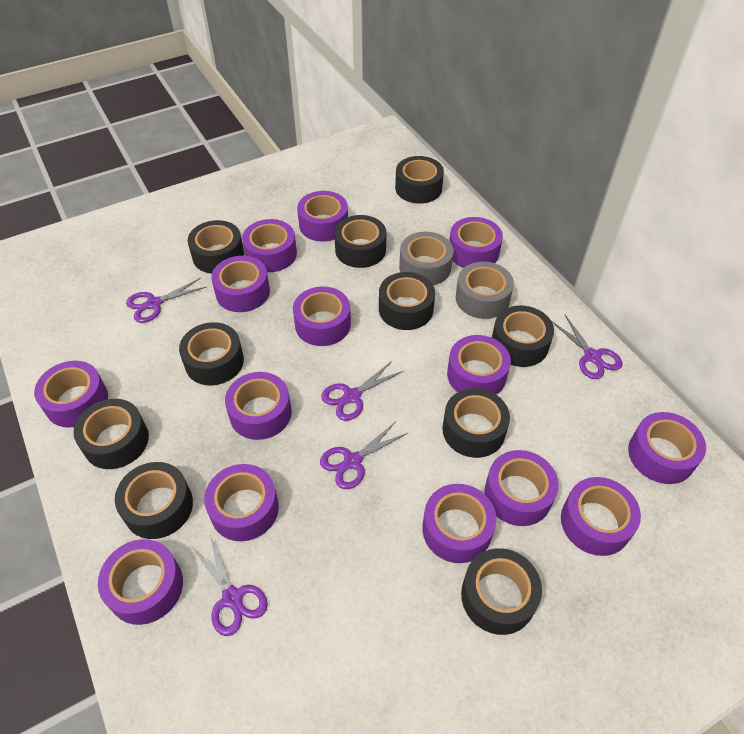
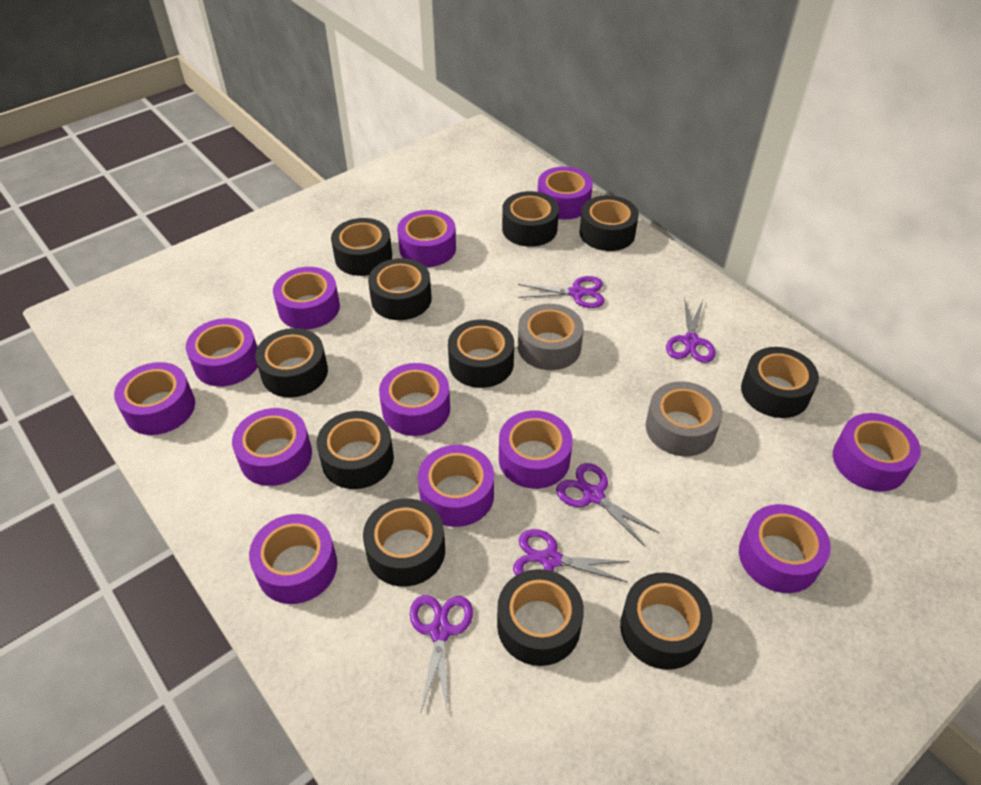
black tape: [74,399,149,469] [115,462,193,539] [179,322,244,386] [188,220,244,274] [334,215,386,268] [379,272,435,330] [395,156,444,204] [442,388,510,458] [461,548,542,635] [492,306,554,367] = 10 -> [255,328,328,397] [317,411,394,489] [331,218,392,276] [363,498,445,587] [368,258,432,320] [448,319,514,388] [497,569,584,666] [502,191,559,247] [579,195,639,251] [620,572,713,670] [741,347,819,418] = 11
purple tape: [34,361,108,428] [98,539,183,625] [204,464,279,541] [211,256,270,312] [225,372,292,440] [242,219,297,272] [293,287,351,346] [297,191,348,242] [422,484,496,563] [447,335,511,395] [449,217,503,268] [484,450,559,526] [561,477,641,556] [628,412,706,484] = 14 -> [114,362,195,435] [186,318,258,386] [232,408,312,486] [249,514,337,604] [273,267,340,330] [379,363,450,436] [397,210,456,267] [418,445,494,527] [499,411,573,489] [538,166,593,220] [739,504,831,593] [833,413,921,492] = 12

